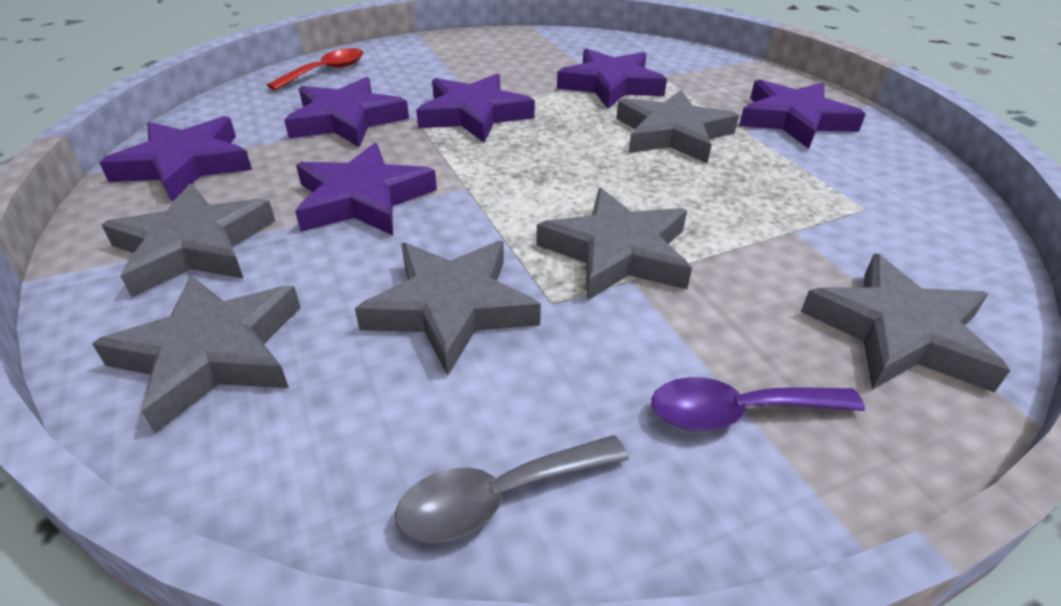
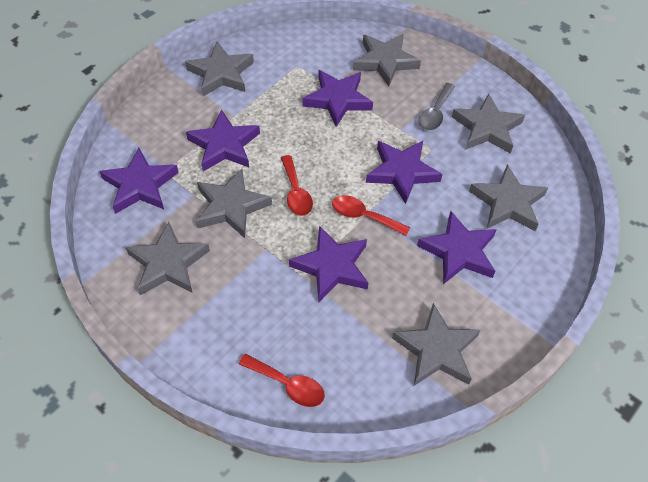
grey star: [92,275,301,433] [101,184,275,298] [355,241,541,376] [536,188,692,300] [616,89,739,164] [801,253,1010,393] = 6 -> [126,222,210,295] [185,42,254,96] [196,169,272,238] [353,34,421,86] [392,303,481,386] [452,94,525,154] [469,164,548,231] = 7
purple spoon: [651,377,865,431] = 1 -> none = 0
red spoon: [267,48,364,90] = 1 -> [239,354,325,407] [281,155,313,216] [332,195,410,236] = 3

